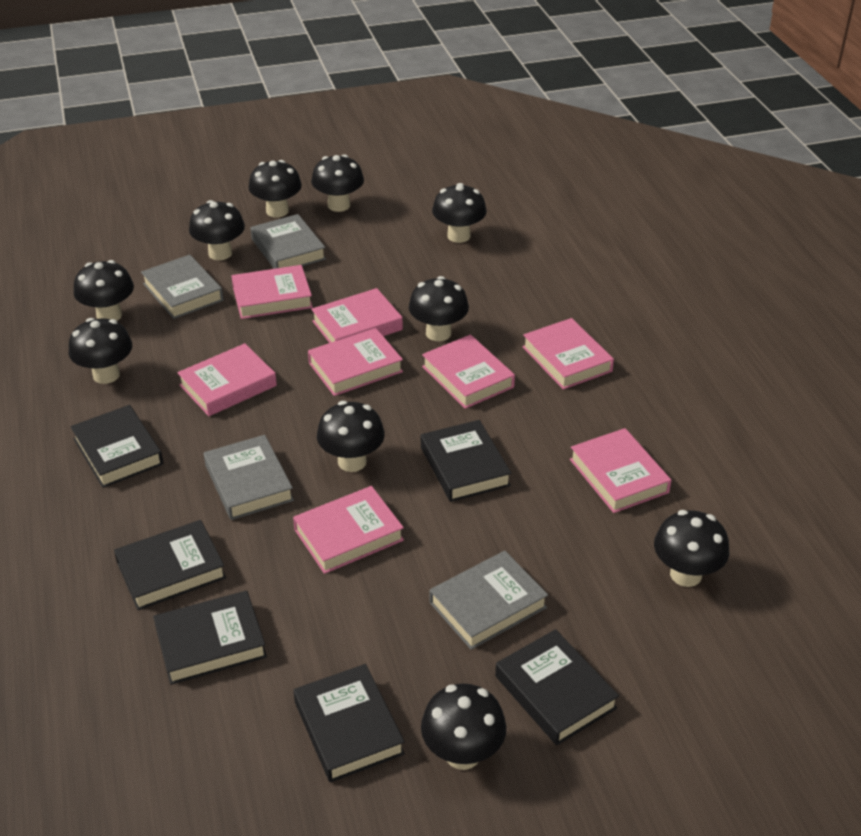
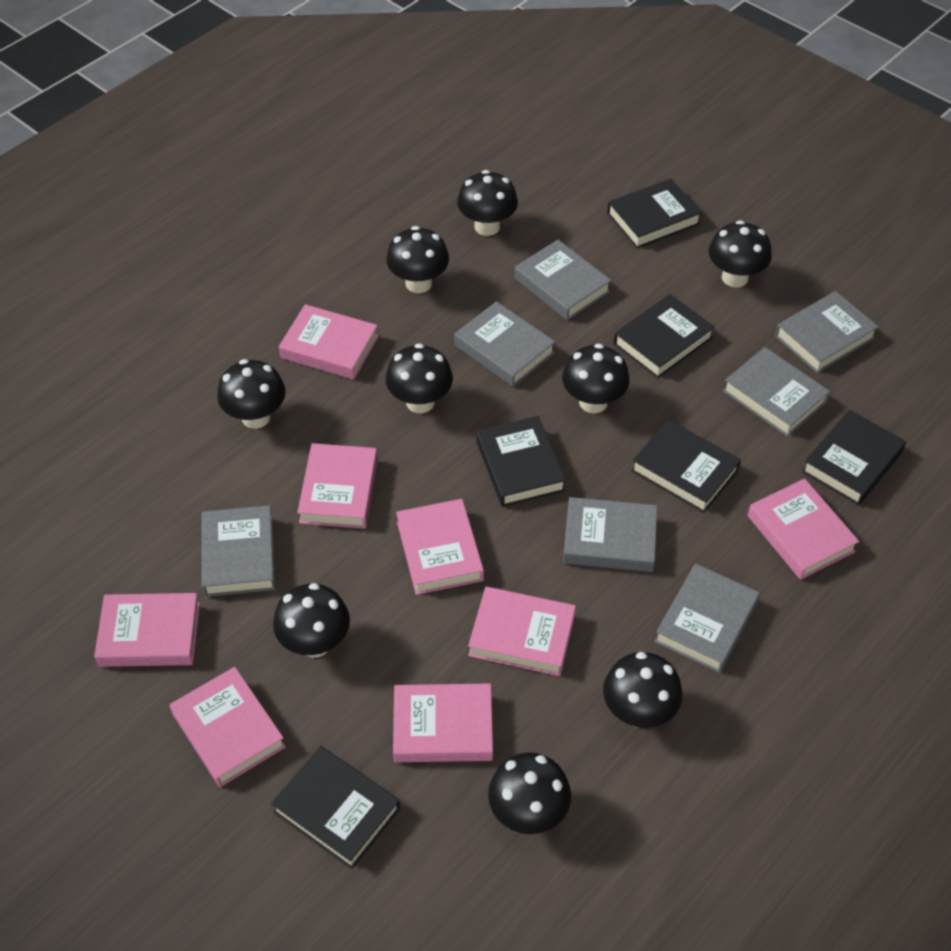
black mushroom: [69,318,132,384] [74,260,134,321] [189,200,245,260] [249,160,302,218] [311,154,364,212] [317,401,385,472] [409,276,469,341] [421,684,506,770] [432,183,487,243] [654,510,729,587] = 10 -> [217,359,286,429] [273,583,350,657] [386,226,449,293] [386,343,453,413] [457,170,518,236] [488,752,571,834] [562,344,630,414] [603,652,682,728] [709,220,772,288] = 9
grey book: [141,255,224,319] [204,435,294,520] [250,214,326,269] [430,551,548,650] = 4 -> [202,505,275,597] [454,301,555,387] [515,240,611,320] [563,497,657,572] [654,563,760,673] [723,347,830,437] [775,291,879,373] = 7

